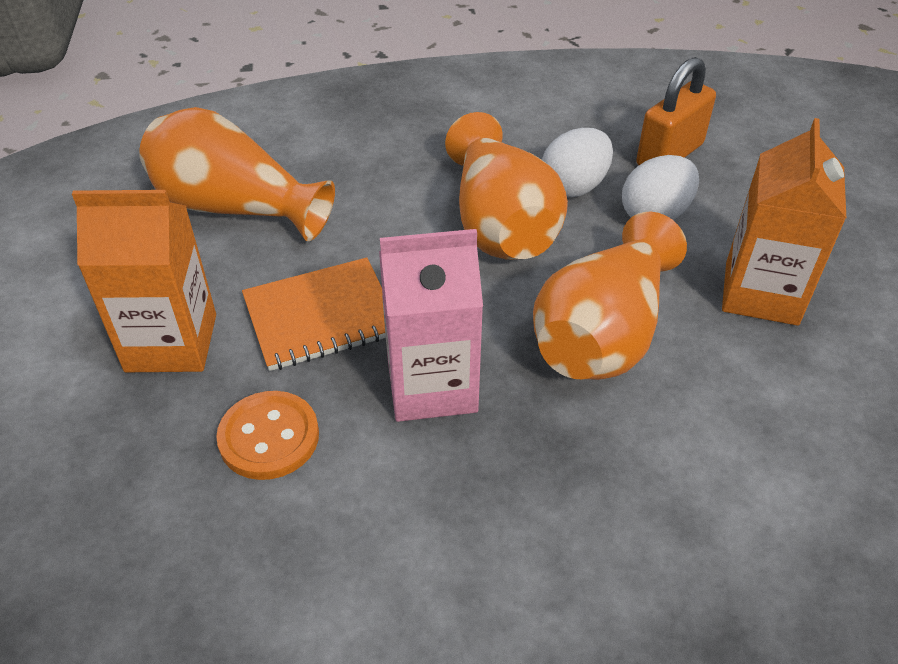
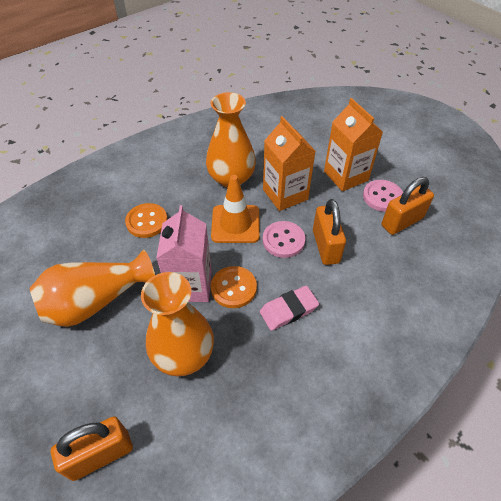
orange button: [216,391,319,480] = 1 -> [125,203,168,238] [211,266,257,308] = 2
orange notebook: [242,257,386,371] = 1 -> none = 0
orange padlock: [636,57,716,165] = 1 -> [51,417,133,481] [313,199,346,265] [382,177,434,235] = 3
orange traffic cone: none = 0 -> [211,175,260,243] = 1
pink button: none = 0 -> [263,221,305,258] [363,180,403,212] = 2
pink eraser: none = 0 -> [260,286,319,331] = 1
white egg: [542,128,613,197] [622,155,699,220] = 2 -> none = 0

